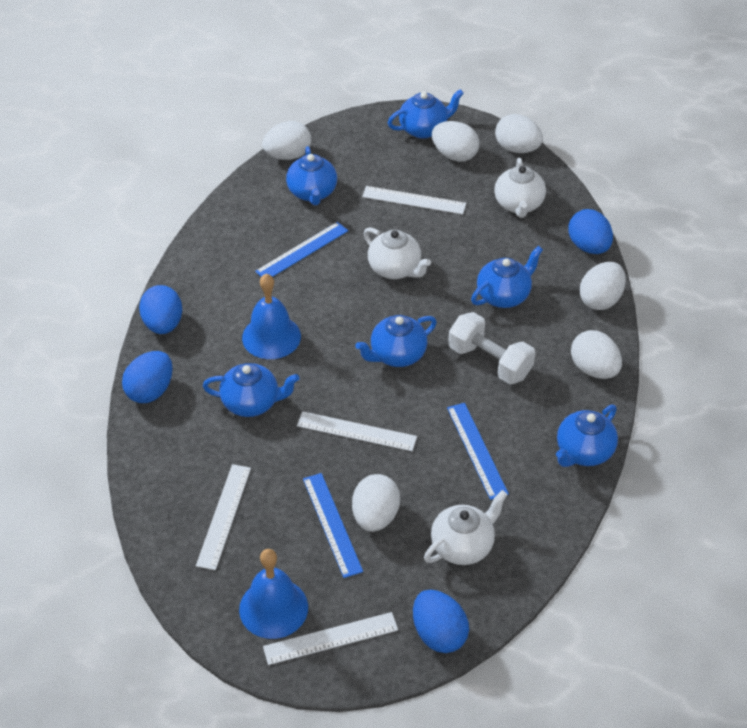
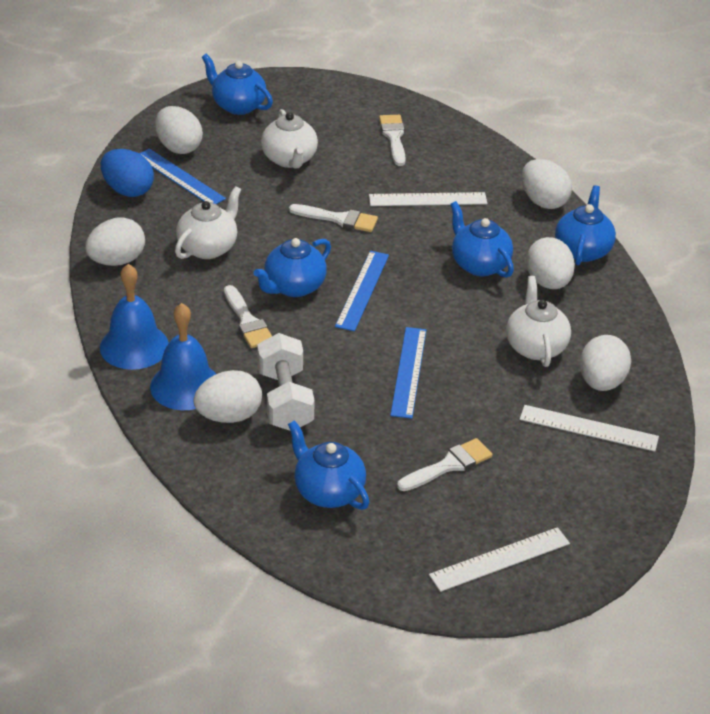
blue egg: [122,351,173,403] [139,285,182,334] [413,590,469,653] [568,209,613,254] = 4 -> [101,149,154,197] = 1
blue teapot: [203,363,300,417] [286,146,337,205] [355,315,437,367] [388,89,464,139] [471,246,543,308] [556,405,618,467] = 6 -> [202,54,273,115] [254,238,331,297] [288,420,369,510] [450,201,514,278] [555,185,616,265] = 5
white brush: none = 0 -> [224,285,272,348] [289,204,378,232] [379,115,406,166] [397,438,493,491] = 4
white ruler: [196,464,251,570] [263,612,398,665] [297,411,417,451] [362,186,466,214] = 4 -> [369,192,487,206] [429,527,570,592] [520,405,659,452] = 3

